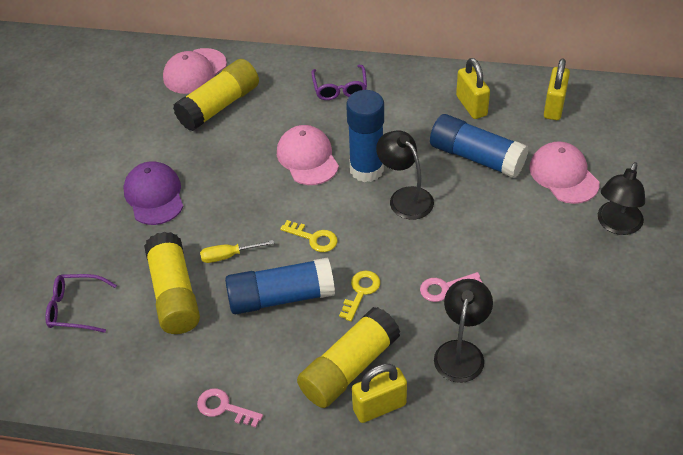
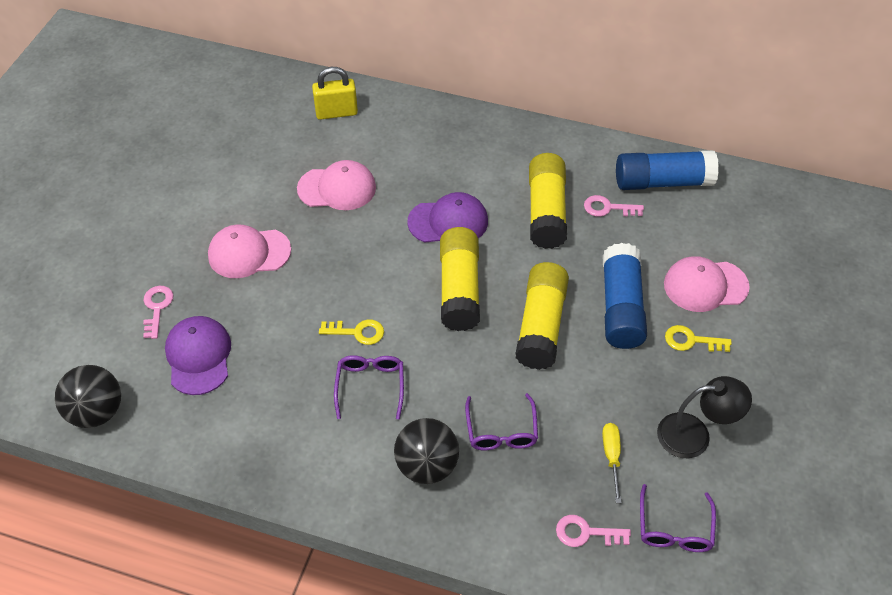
black ball: none = 0 -> [55,365,121,428] [394,418,459,484] = 2
black lamp: [376,130,434,220] [434,279,493,383] [598,162,645,235] = 3 -> [657,376,752,458] = 1
blue glue stick: [225,257,335,314] [346,90,384,182] [430,114,529,178] = 3 -> [602,243,647,349] [616,150,719,190] = 2
pink key: [197,388,263,428] [420,272,482,302] = 2 -> [143,286,173,339] [556,515,631,547] [584,195,644,217] = 3
purple cap: [123,161,184,225] = 1 -> [165,316,231,395] [407,192,488,243] = 2
purple glasses: [45,274,117,333] [311,65,367,100] = 2 -> [334,355,404,420] [465,393,538,450] [640,484,716,552] = 3
yellow padlock: [352,364,407,423] [456,58,490,119] [544,58,570,120] = 3 -> [312,67,358,120] = 1

